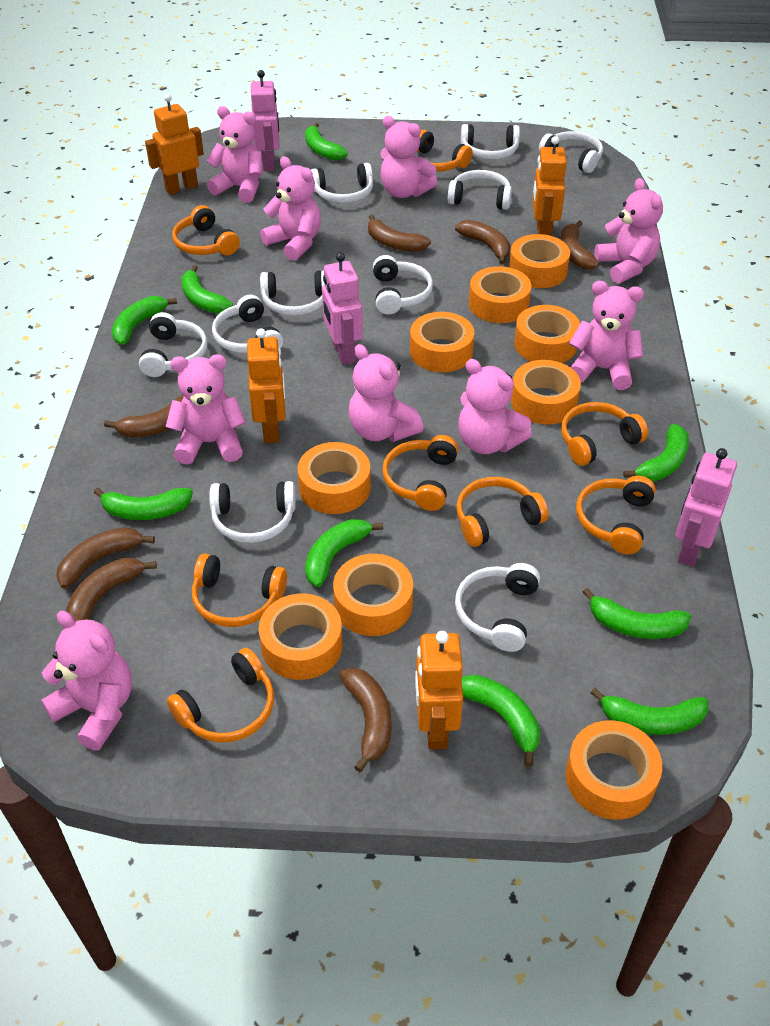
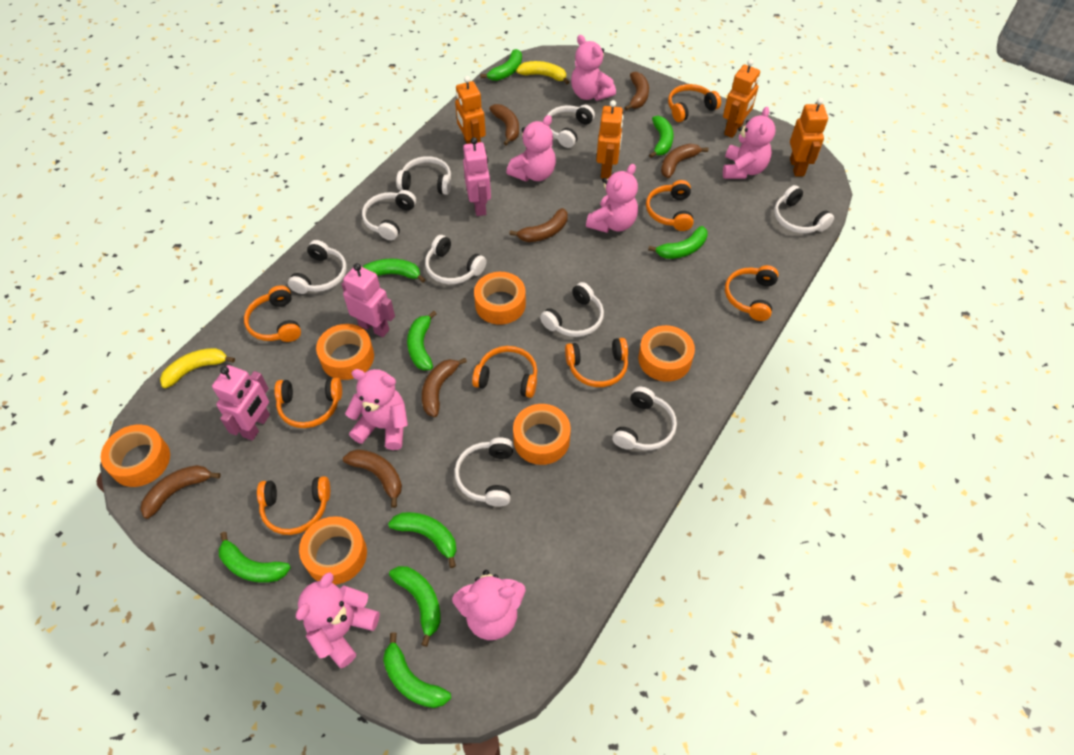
orange tape: [259,594,342,680] [298,442,371,514] [333,554,413,636] [410,312,474,372] [469,266,532,323] [509,234,570,288] [511,360,581,425] [514,305,580,363] [566,720,662,820] = 9 -> [101,425,170,487] [299,516,367,585] [316,324,374,380] [474,272,526,325] [513,404,571,465] [638,325,695,382] = 6
pink teddy bear: [41,611,132,751] [166,354,246,464] [206,106,262,203] [260,156,321,261] [349,344,423,442] [380,116,438,198] [458,359,532,454] [569,281,644,390] [594,178,663,283] = 9 -> [296,572,380,668] [345,369,408,450] [452,570,526,640] [506,115,556,181] [571,35,616,101] [586,164,638,233] [723,107,776,179] = 7
white headphones: [139,312,207,377] [209,481,296,543] [212,295,283,353] [260,270,325,316] [311,163,373,203] [373,255,433,315] [448,170,512,210] [455,563,540,652] [461,124,520,159] [539,131,603,173] = 10 -> [288,240,347,294] [362,190,416,240] [396,156,451,195] [425,235,487,284] [455,438,513,507] [540,282,604,337] [547,105,595,148] [612,386,677,450] [774,185,834,233] = 9
yellow banana: none = 0 -> [160,348,235,388] [516,61,569,84] = 2

